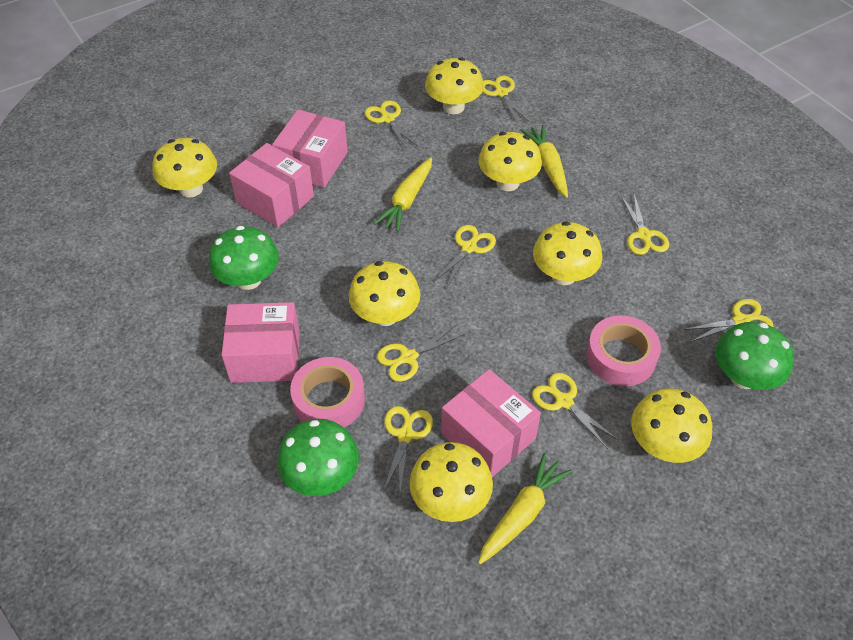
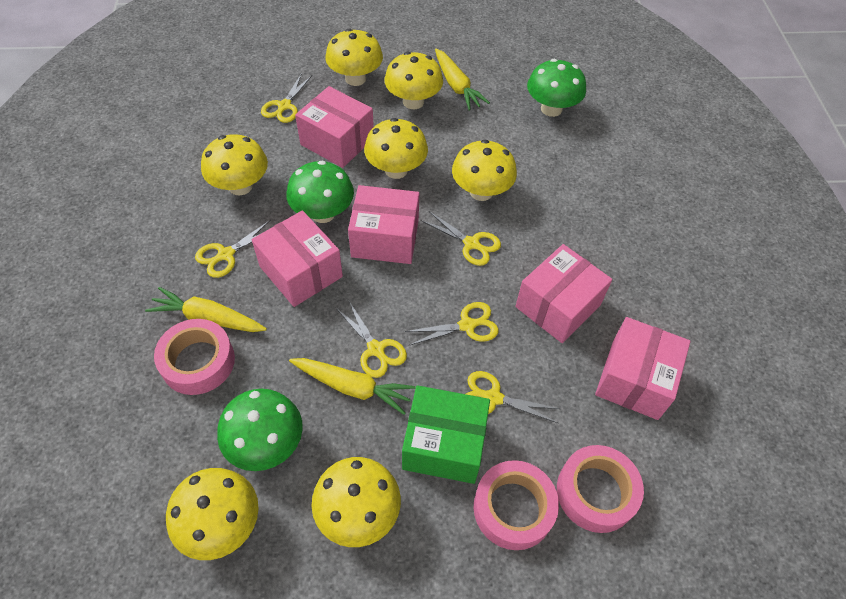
green box: none = 0 -> [402,385,490,484] = 1
pink box: [222,302,300,383] [229,143,314,227] [272,110,348,188] [441,369,541,477] = 4 -> [252,210,343,307] [295,86,374,168] [348,185,419,264] [515,244,612,343] [595,317,691,420] = 5
pink tape: [290,357,365,428] [586,316,661,386] = 2 -> [154,319,235,395] [474,460,559,550] [557,445,644,533] = 3
yellow scissors: [365,101,418,150] [377,324,465,382] [383,406,433,493] [434,225,496,288] [482,76,529,124] [532,373,619,449] [621,194,669,255] [683,299,773,342] = 8 -> [195,220,270,278] [261,73,312,123] [336,301,407,378] [405,302,499,345] [421,211,501,266] [466,371,560,423] = 6

